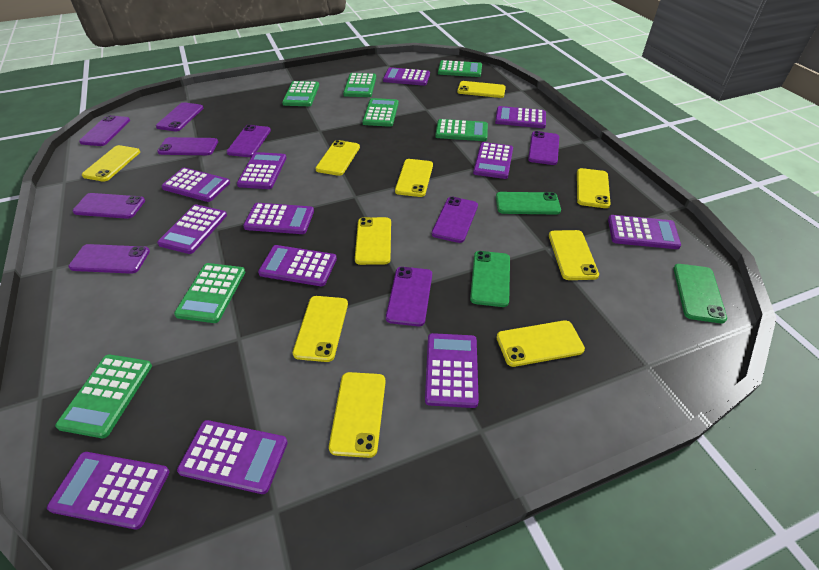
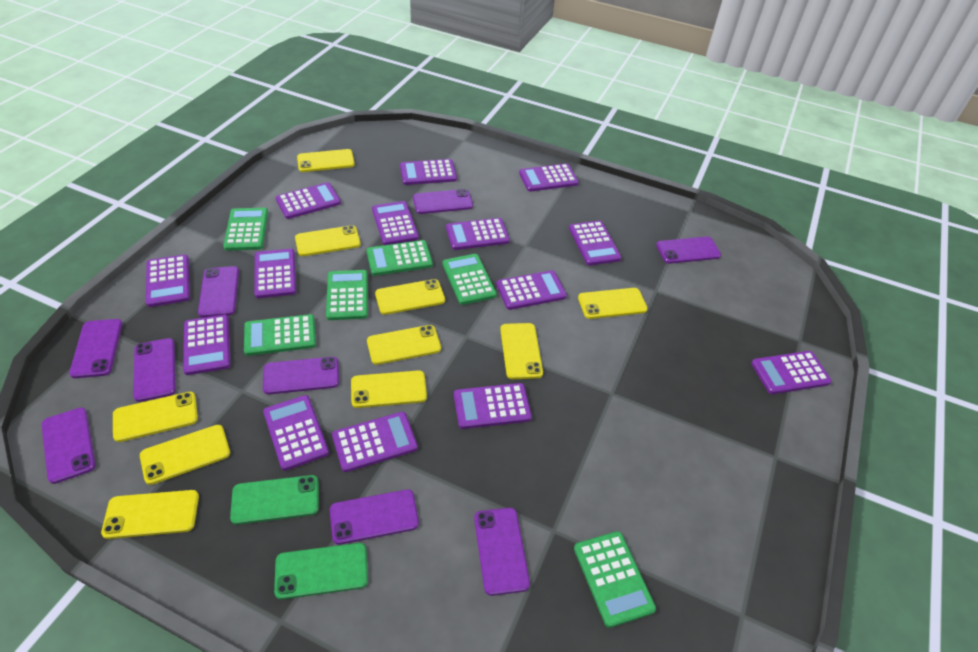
green calculator: [55,354,152,438] [174,263,245,323] [282,81,319,106] [343,73,376,97] [362,98,398,127] [435,119,488,141] [438,60,482,77] = 7 -> [223,208,268,251] [244,314,316,356] [326,270,368,320] [367,240,433,276] [442,254,497,305] [574,531,656,628] = 6
green phone: [470,251,510,307] [496,192,561,214] [674,264,727,323] = 3 -> [230,475,319,525] [274,543,368,600] = 2
purple calculator: [47,452,169,529] [157,204,227,254] [162,168,230,202] [177,420,288,494] [237,152,286,189] [243,203,314,234] [258,245,337,286] [383,67,430,86] [425,333,479,408] [473,142,513,179] [495,106,546,128] [608,215,681,249] = 12 -> [146,255,190,307] [183,315,231,375] [254,249,296,298] [263,395,329,471] [276,182,341,219] [332,412,418,472] [372,201,419,245] [400,159,457,185] [446,218,510,250] [454,383,532,429] [496,270,567,310] [519,163,579,192] [569,221,621,265] [751,351,832,394] = 14

